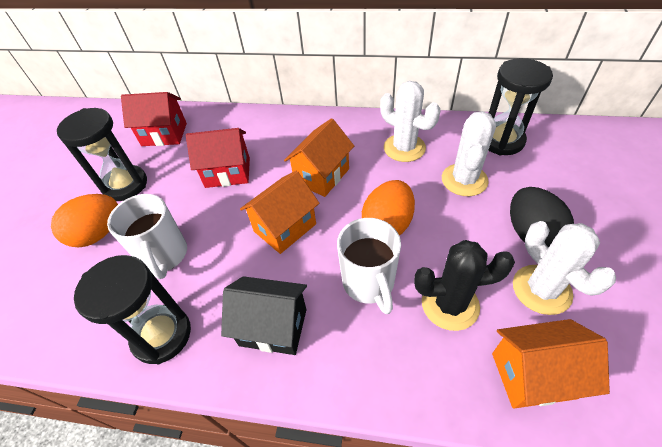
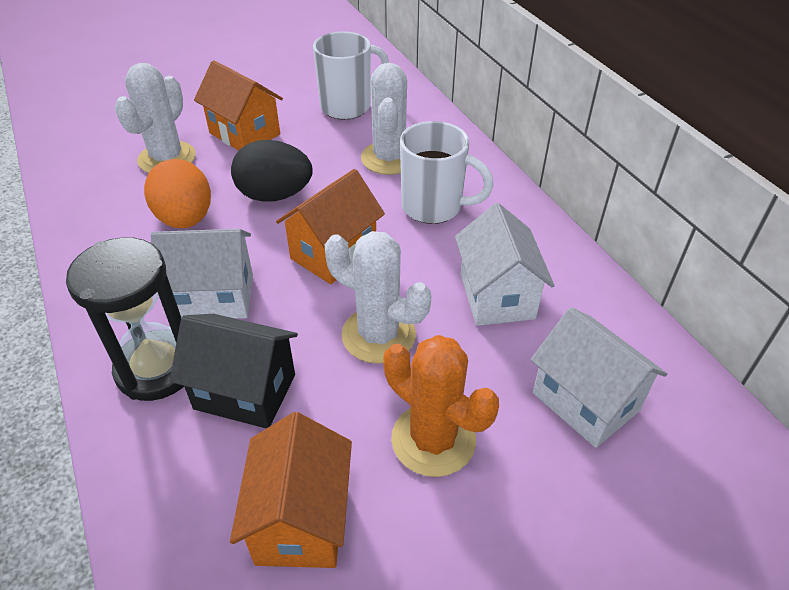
black cactus: [414,240,515,331] = 1 -> none = 0
black hourglass: [57,108,147,201] [74,255,191,364] [488,58,553,155] = 3 -> [66,237,184,401] = 1
orange cactus: none = 0 -> [383,335,499,477] = 1
orange egg: [51,194,118,248] [362,180,415,235] = 2 -> [144,159,211,228] = 1
red house: [121,92,187,146] [186,128,250,188] = 2 -> none = 0
white house: none = 0 -> [151,229,253,319] [455,203,555,326] [531,307,667,448] = 3

